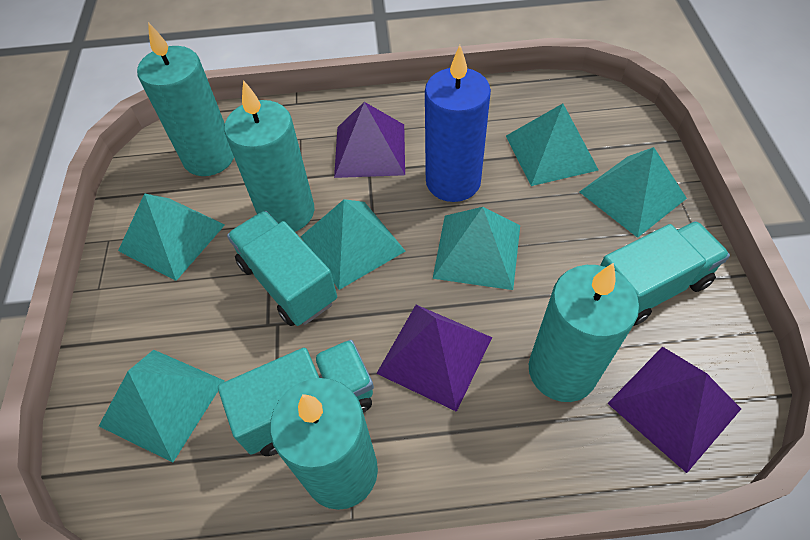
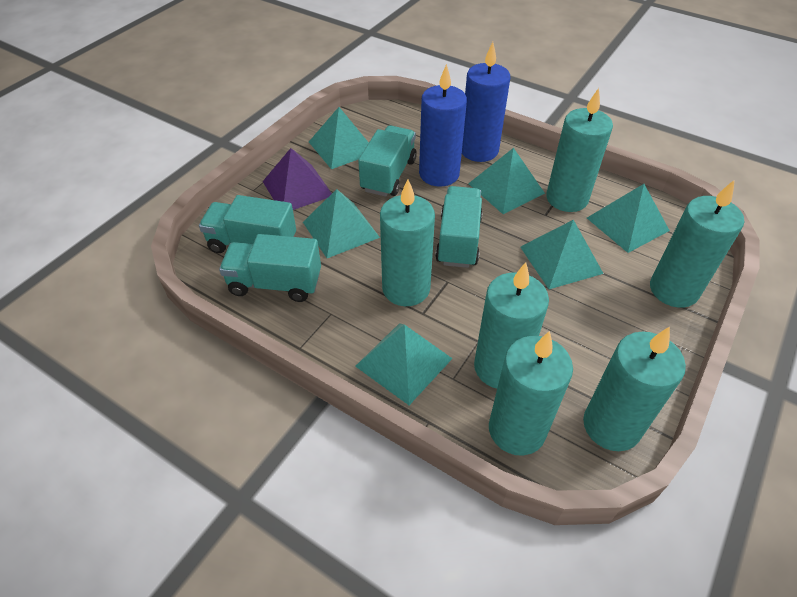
blue candle: [425,45,491,202] = 1 -> [419,64,467,187] [462,42,510,162] = 2
purple pyramid: [334,102,405,178] [376,305,492,412] [607,347,741,473] = 3 -> [263,148,332,210] = 1
turquoise candle: [137,22,234,176] [224,80,314,232] [270,378,378,510] [529,262,639,402] = 4 -> [380,179,435,306] [474,262,549,389] [489,331,573,456] [546,88,613,212] [583,327,686,451] [650,180,744,308] = 6
turquoise truck: [218,340,374,456] [227,210,337,326] [600,221,730,326] = 3 -> [199,195,296,253] [219,234,321,302] [358,125,417,197] [435,186,483,268] = 4

